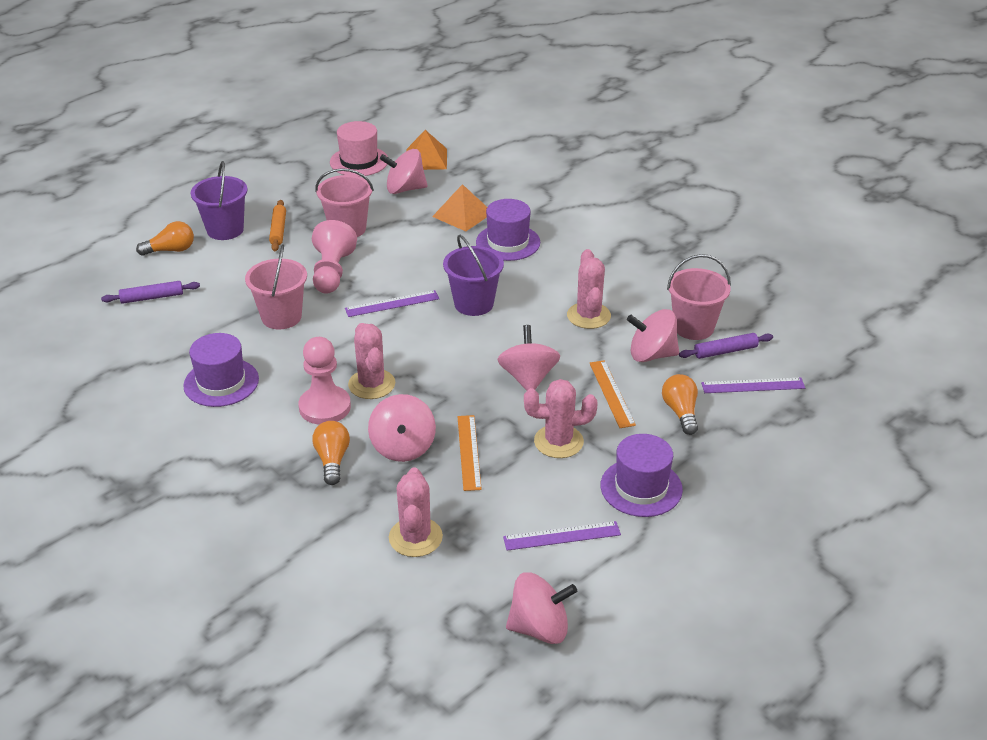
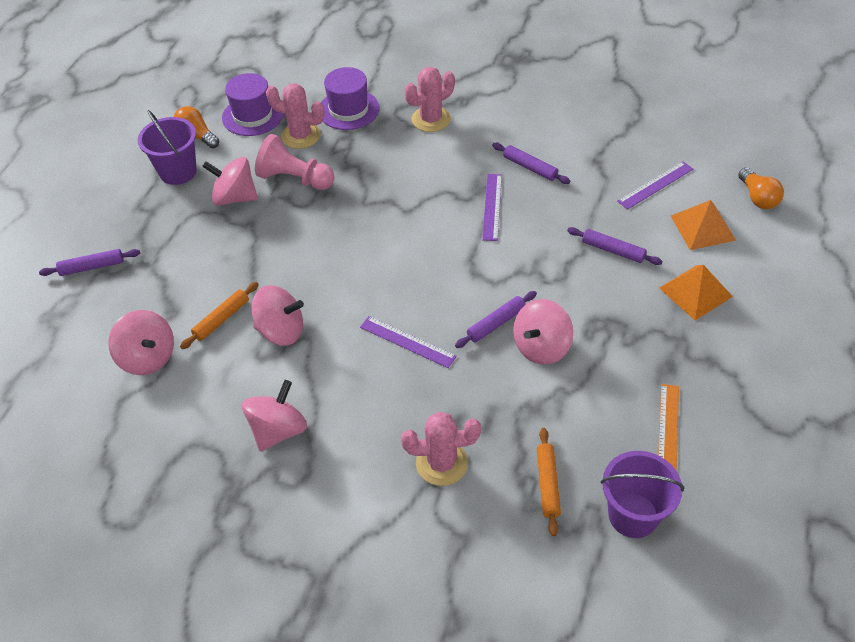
orange light bulb: [136,221,194,256] [312,421,350,485] [662,374,698,435] = 3 -> [174,106,219,148] [738,168,784,209] = 2
orange rolling pin: [269,200,286,251] = 1 -> [180,282,259,349] [537,428,561,536] = 2
orange ruler: [457,415,482,491] [590,360,636,428] = 2 -> [658,384,679,471] = 1
pink bucket: [245,244,307,330] [315,168,374,237] [667,254,731,340] = 3 -> none = 0
pink cactus: [348,323,395,399] [389,468,443,557] [524,379,598,458] [567,249,611,329] = 4 -> [266,83,325,149] [401,412,481,486] [405,67,455,132] = 3
pink hat: [330,121,388,177] = 1 -> none = 0
pink pawn: [298,337,351,425] [312,220,357,294] = 2 -> [255,134,335,190] = 1
purple hat: [183,333,259,407] [476,199,540,261] [601,434,683,517] = 3 -> [222,73,284,136] [321,67,380,130] = 2
purple rolling pin: [101,281,200,304] [679,333,773,359] = 2 -> [39,249,140,276] [455,291,537,348] [492,143,570,184] [567,227,663,265] = 4

